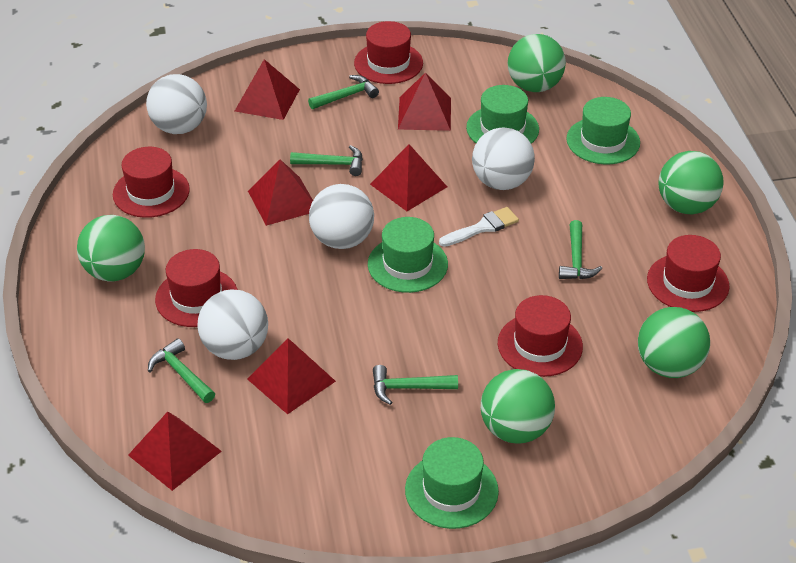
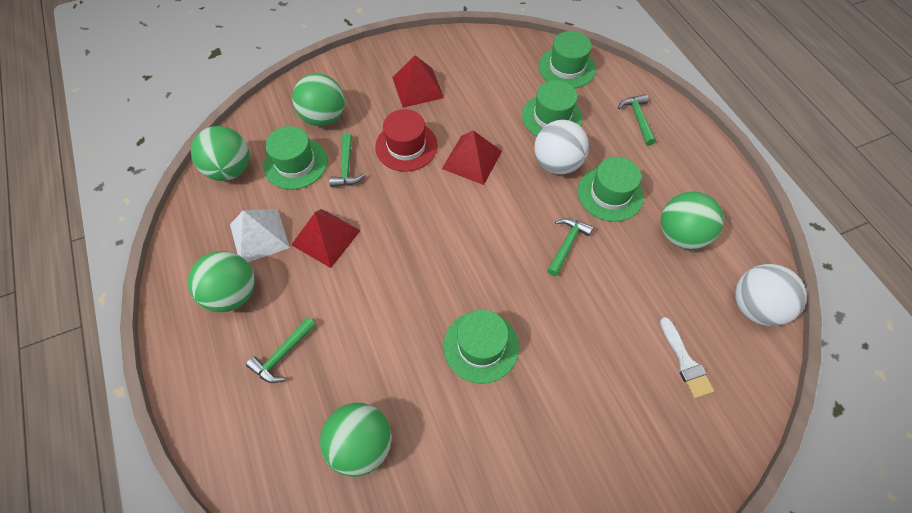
green hammer: [148,338,215,403] [290,145,363,176] [308,75,379,109] [373,365,458,405] [559,220,602,279] = 5 -> [246,317,316,383] [329,133,365,187] [547,218,593,276] [618,94,656,145] = 4
green hat: [368,217,448,293] [405,437,499,529] [466,85,539,144] [566,97,640,164] = 4 -> [263,126,328,190] [443,310,519,384] [522,80,583,136] [539,31,596,88] [578,157,644,222] = 5
red hat: [113,147,190,218] [155,249,237,327] [354,21,423,84] [498,295,583,377] [647,235,729,312] = 5 -> [375,109,438,172] = 1
red pyramid: [128,412,222,491] [235,59,300,120] [247,338,336,414] [248,159,313,226] [370,144,447,211] [398,72,451,131] = 6 -> [291,209,361,268] [392,55,444,108] [442,130,502,185] = 3
white ball: [146,74,207,134] [197,289,268,360] [309,184,374,249] [472,127,535,190] = 4 -> [534,120,589,174] [735,264,807,326] = 2
white pyramid: none = 0 -> [230,209,290,262] = 1

